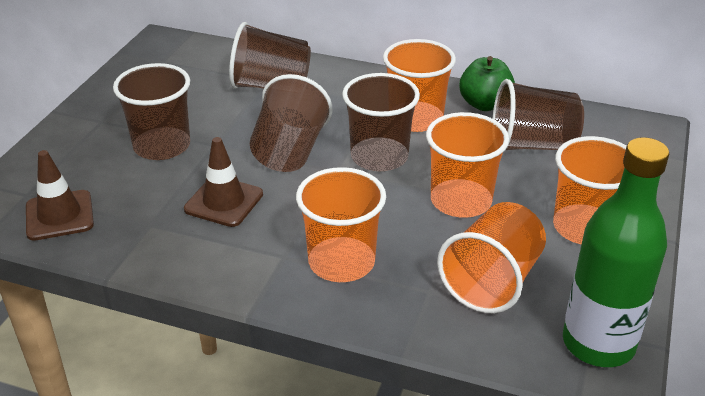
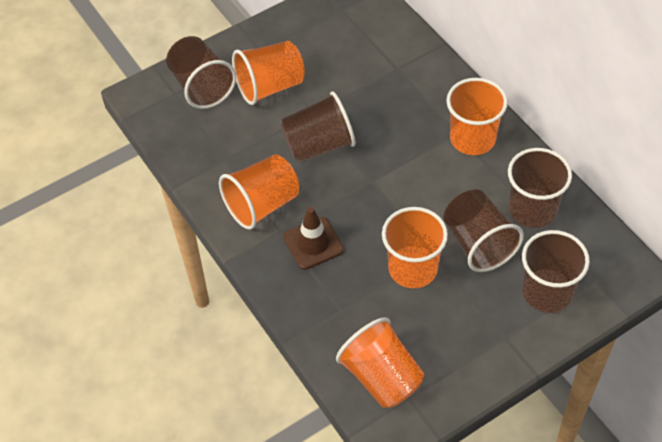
brown traffic cone: [26,150,94,241] [184,137,263,227] = 2 -> [283,207,344,270] = 1
green apple: [459,56,515,111] = 1 -> none = 0
green bottle: [563,137,669,367] = 1 -> none = 0

